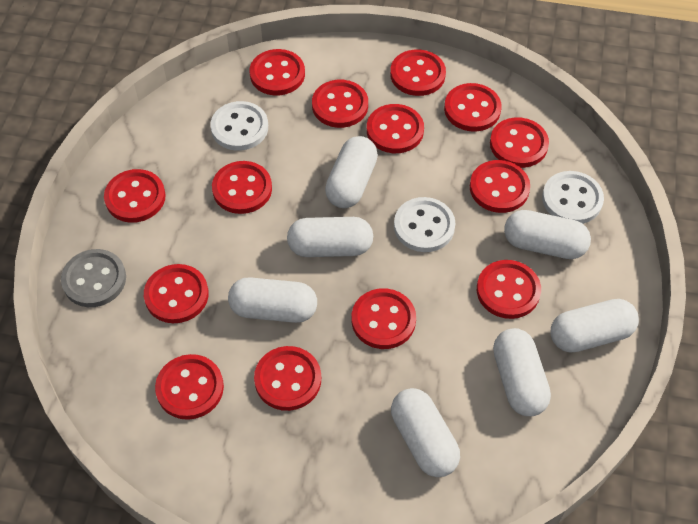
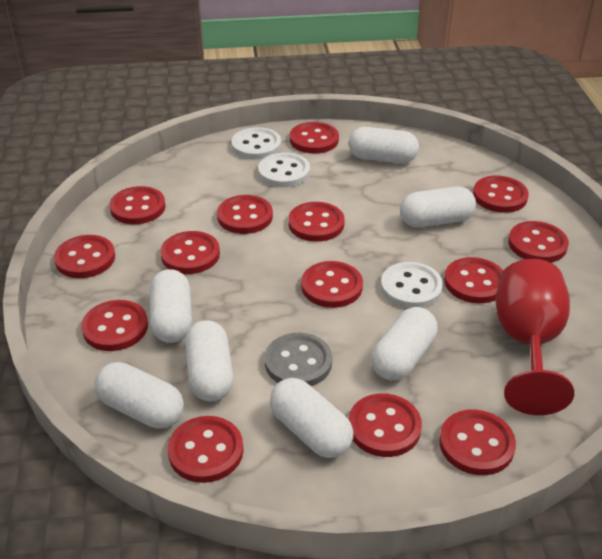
red goblet: none = 0 -> [496,259,574,415] = 1

